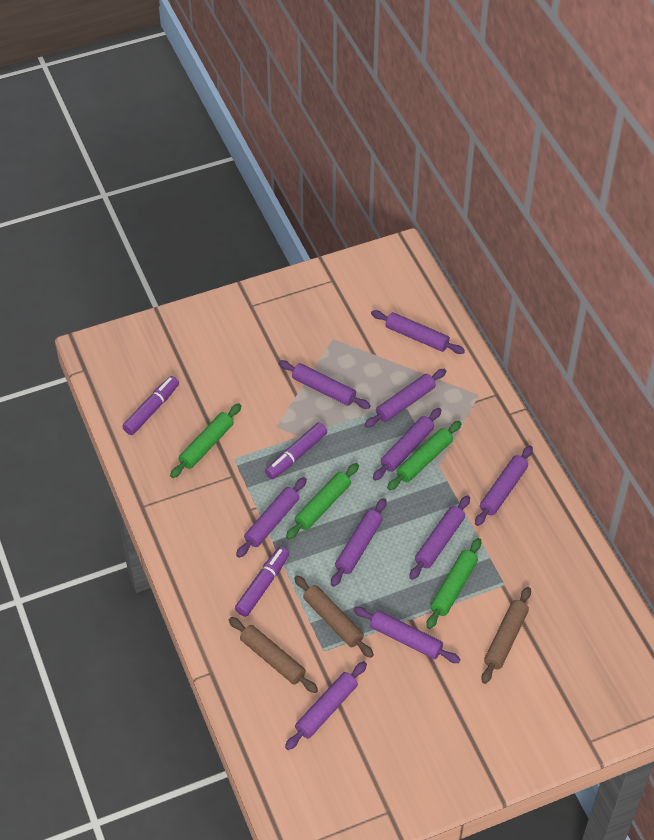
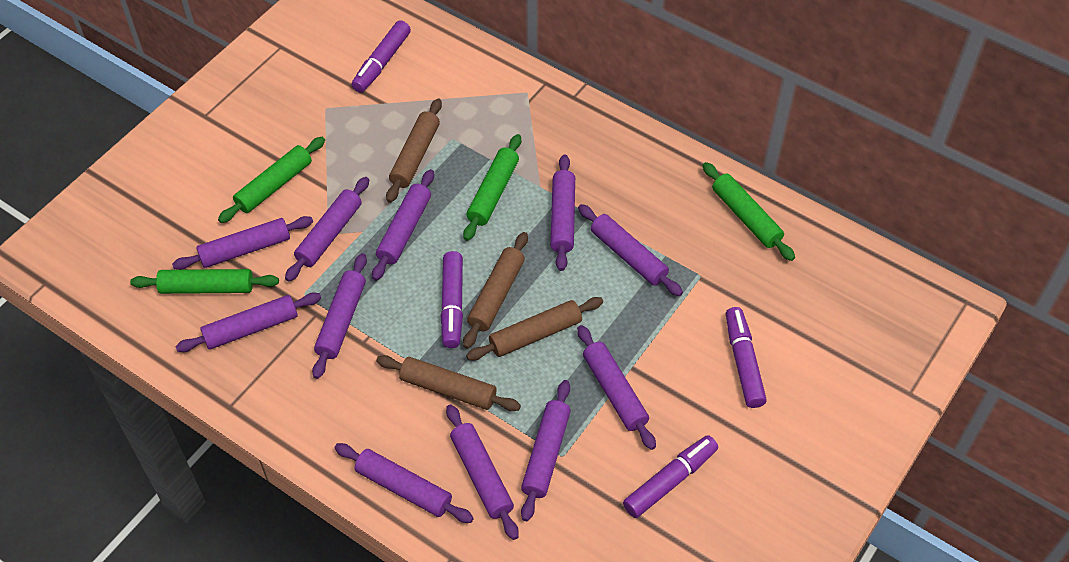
brown rolling pin: [229,617,318,693] [294,575,374,658] [481,587,531,684] = 3 -> [376,355,521,411] [386,98,442,203] [463,232,528,349] [466,297,603,361] = 4
purple marker: [122,376,179,435] [235,547,289,617] [265,422,327,479] = 3 -> [351,20,411,93] [440,251,463,348] [623,435,718,518] [726,307,767,408] = 4
purple rolling pin: [236,477,307,558] [278,360,371,409] [285,661,367,750] [331,498,386,587] [353,607,461,663] [364,369,446,428] [371,310,465,354] [373,408,441,481] [409,495,470,580] [475,446,533,526] = 10 -> [172,216,313,270] [175,292,321,352] [285,177,369,282] [312,253,367,379] [335,443,474,523] [372,169,434,281] [446,404,519,540] [521,380,571,521] [550,154,575,271] [577,325,656,450] [578,204,683,296] = 11

